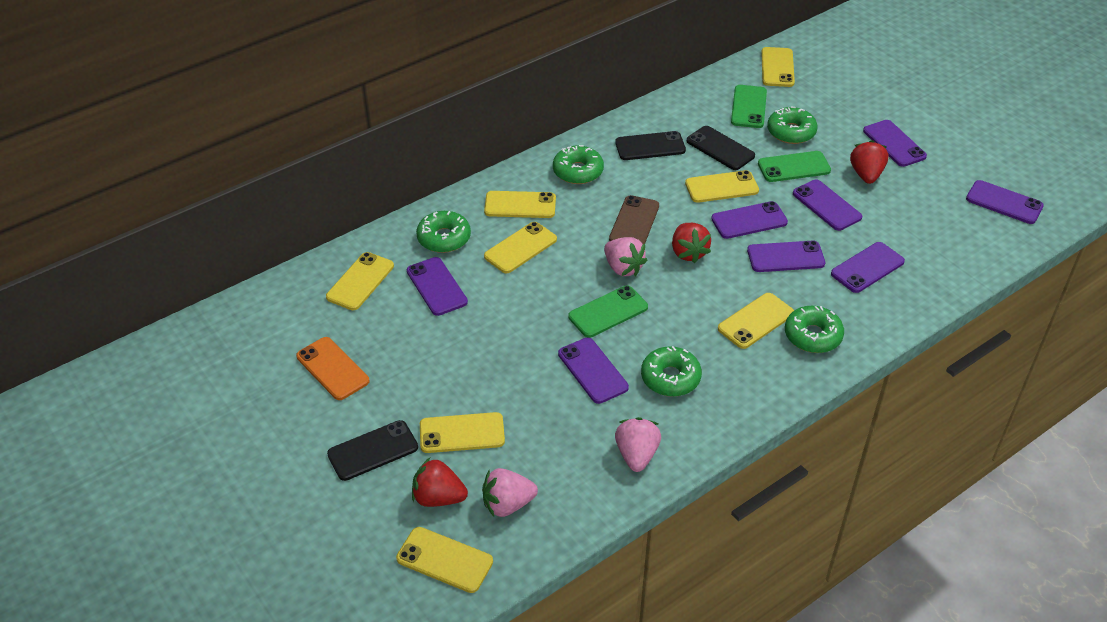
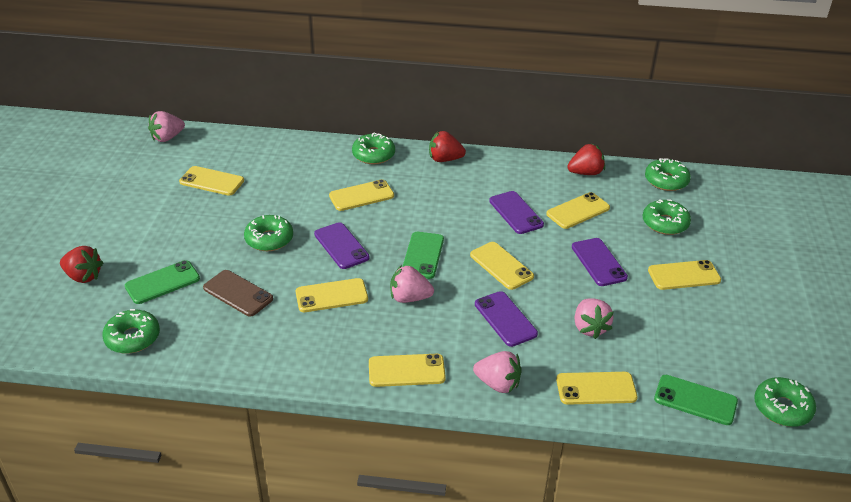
black phone: [327,420,418,481] [615,131,686,160] [687,126,755,170] = 3 -> none = 0
green donut: [416,211,471,253] [553,145,604,184] [641,346,702,397] [767,107,818,144] [785,306,844,353] = 5 -> [102,309,160,354] [244,215,293,251] [352,132,395,164] [643,199,691,235] [645,158,691,191] [754,377,816,427] = 6
orange phone: [296,337,370,400] = 1 -> none = 0
pink strawberry: [482,468,538,517] [604,237,647,276] [615,417,661,472] = 3 -> [148,111,185,142] [390,265,434,303] [473,351,522,393] [574,298,614,339] = 4
purple phone: [407,257,468,316] [558,338,629,404] [711,201,788,239] [747,241,825,272] [793,180,862,231] [831,242,905,293] [863,120,927,167] [966,180,1044,224] = 8 -> [314,222,370,269] [475,291,538,347] [489,191,544,234] [572,238,628,286] = 4

